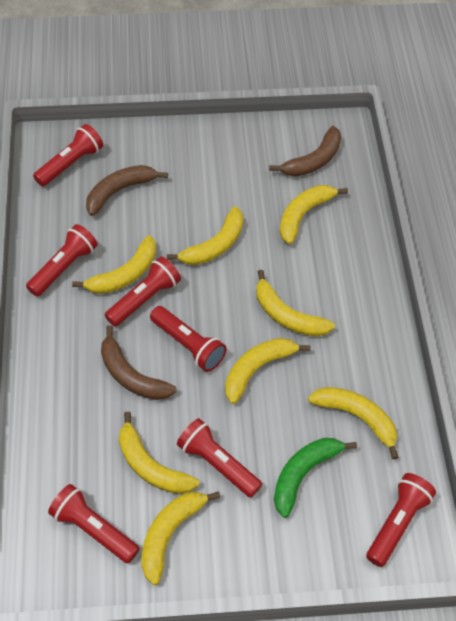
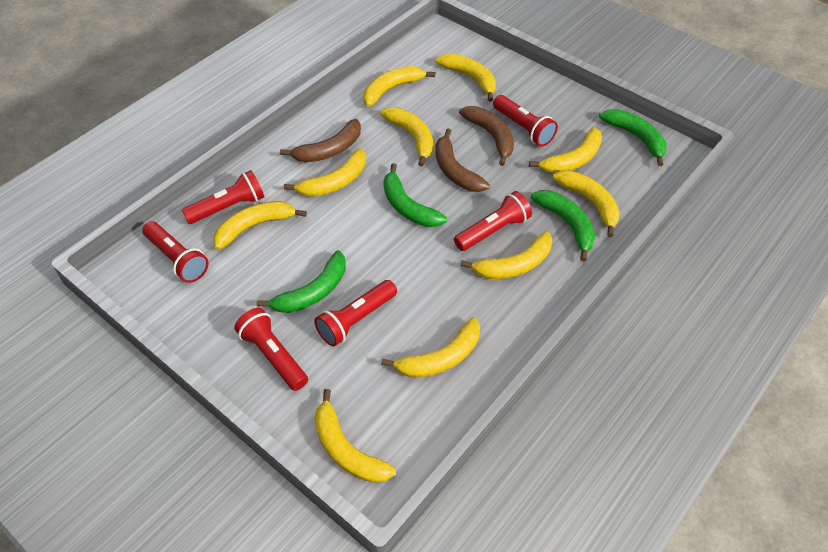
green banana: [274,438,357,518] = 1 -> [256,250,346,313] [383,163,447,227] [531,190,595,262] [599,109,666,166] = 4
red flashlight: [26,224,98,297] [33,124,103,187] [48,484,140,563] [105,257,181,327] [150,306,226,372] [177,418,262,498] [366,473,436,567] = 7 -> [142,221,209,283] [182,170,264,224] [234,308,308,391] [314,280,397,347] [454,191,532,251] [493,95,558,146] = 6
yellow banana: [72,235,156,294] [119,412,199,494] [141,491,220,585] [167,206,243,265] [225,338,311,404] [256,270,335,337] [280,185,348,244] [308,387,399,460] = 8 -> [213,201,307,250] [284,148,366,197] [314,389,396,483] [363,66,435,107] [380,107,433,166] [381,317,480,378] [436,53,496,101] [460,231,552,279] [529,127,602,173] [552,170,620,237] = 10

